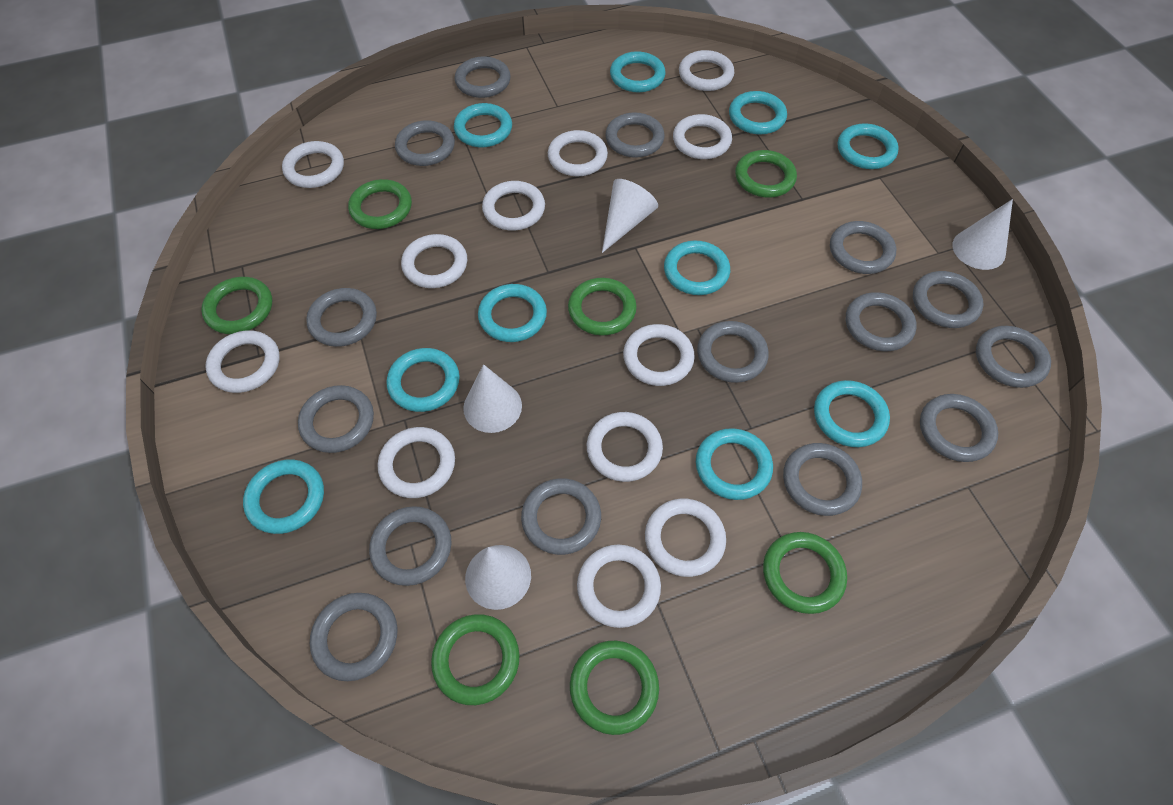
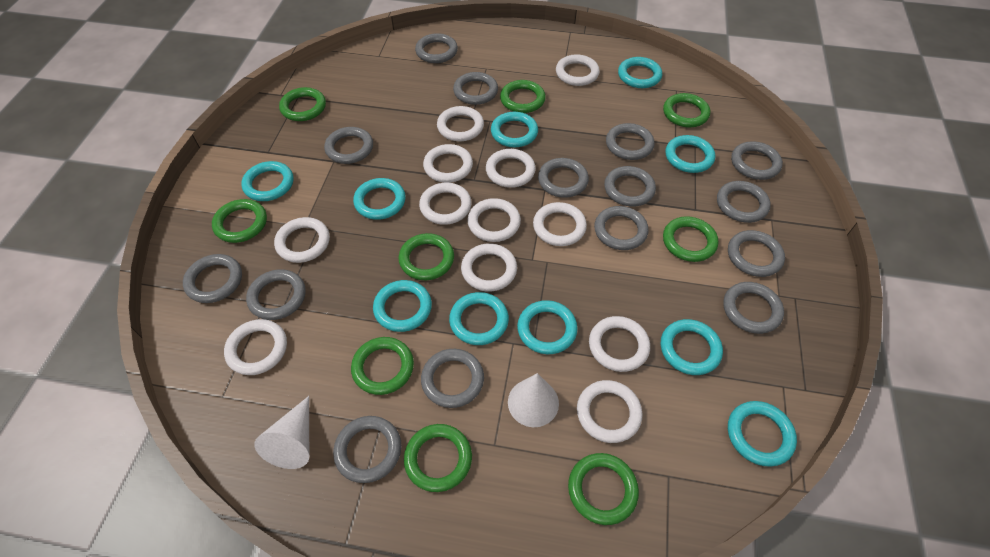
green ring: [201,277,272,334] [348,179,412,229] [431,614,520,705] [568,278,637,336] [570,641,659,735] [735,150,797,198] [763,532,847,614] = 7 -> [212,199,267,243] [279,87,326,121] [351,337,414,395] [399,233,454,280] [404,424,472,492] [500,80,546,113] [568,453,639,525] [663,93,710,128] [663,216,719,262] = 9
white cone: [463,364,522,433] [465,545,531,610] [602,179,658,253] [952,199,1013,270] = 4 -> [254,396,309,469] [508,373,559,427] = 2

